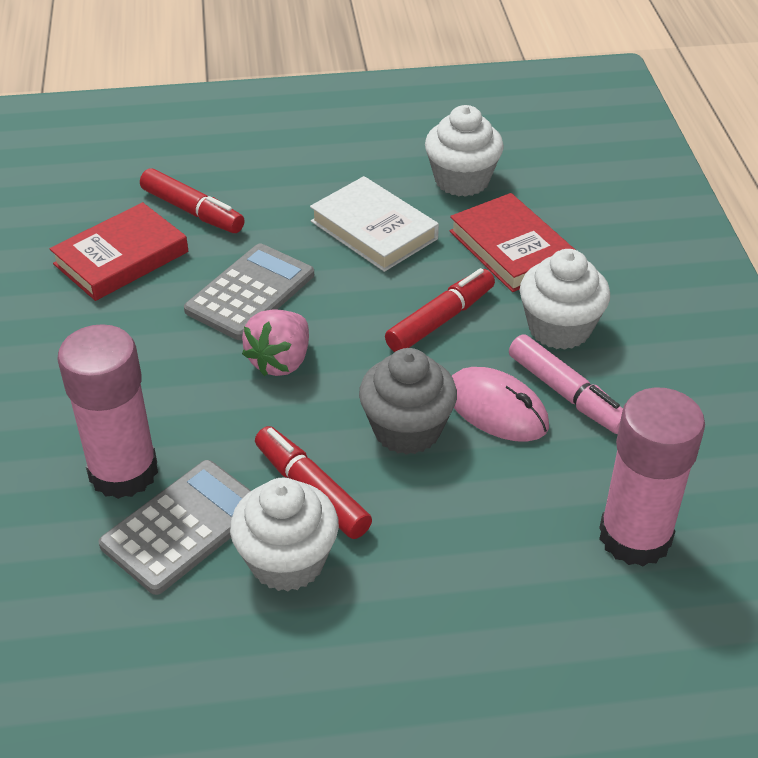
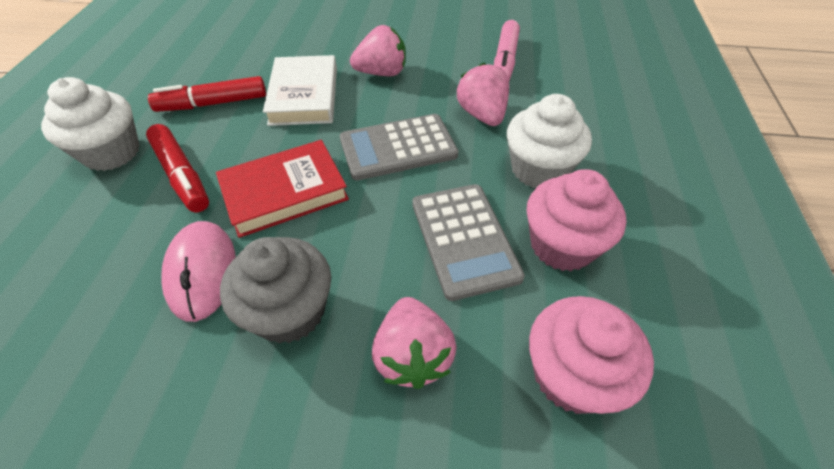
pink cupcake: none = 0 -> [527,169,626,271] [529,296,654,414] = 2
pink glue stick: [57,324,158,499] [599,387,705,566] = 2 -> none = 0
pink strawberry: [242,309,309,376] = 1 -> [350,25,405,76] [372,297,457,389] [457,63,509,126] = 3
red book: [50,202,188,301] [450,193,575,292] = 2 -> [216,140,349,238] = 1
red marker: [140,168,245,233] [255,426,372,539] [385,268,495,352] = 3 -> [146,124,209,212] [148,76,266,112] = 2
white cupcake: [230,478,339,592] [425,105,504,197] [520,249,610,350] = 3 -> [41,77,140,171] [507,94,592,188] = 2

